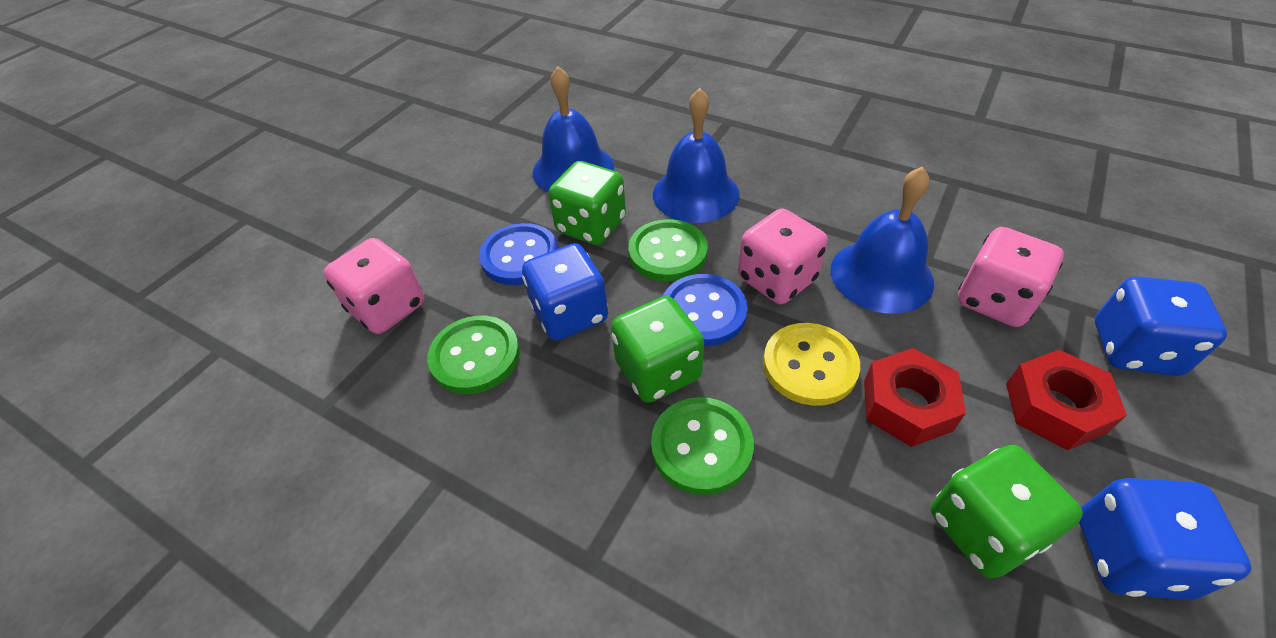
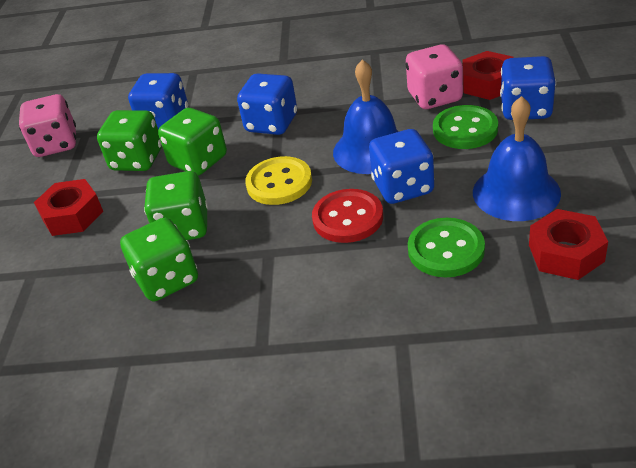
blue bell: [533,66,614,192] [653,88,740,223] [830,166,934,314] = 3 -> [333,59,399,174] [473,96,561,221] = 2
blue button: [479,223,558,285] [663,274,748,346] = 2 -> none = 0
blue dice: [522,243,608,341] [1079,478,1251,600] [1095,276,1227,376] = 3 -> [128,73,188,129] [237,73,297,135] [369,129,434,204] [500,56,556,120] = 4
green button: [427,316,520,394] [628,219,708,282] [651,397,754,495] = 3 -> [408,218,485,277] [433,105,498,149] = 2
green dice: [548,161,626,245] [611,296,704,403] [931,445,1083,578] = 3 -> [97,110,162,171] [120,217,198,301] [144,171,208,240] [158,108,227,176] = 4
pink dice: [324,238,425,334] [738,208,828,304] [958,227,1064,327] = 3 -> [19,94,76,157] [406,44,463,109] = 2
red button: none = 0 -> [312,189,383,243] = 1
red nut: [864,348,966,447] [1006,350,1127,450] = 2 -> [34,179,103,236] [463,51,514,100] [529,209,608,280] = 3

